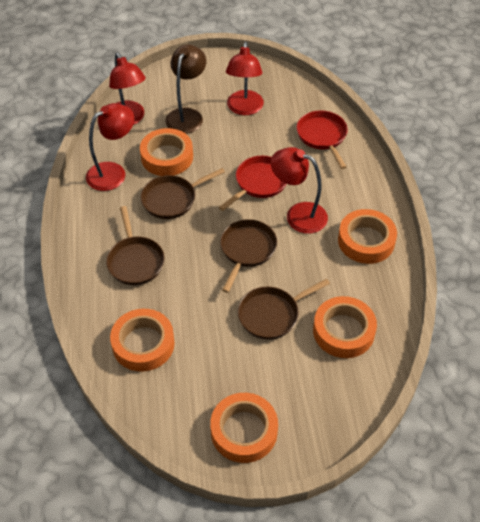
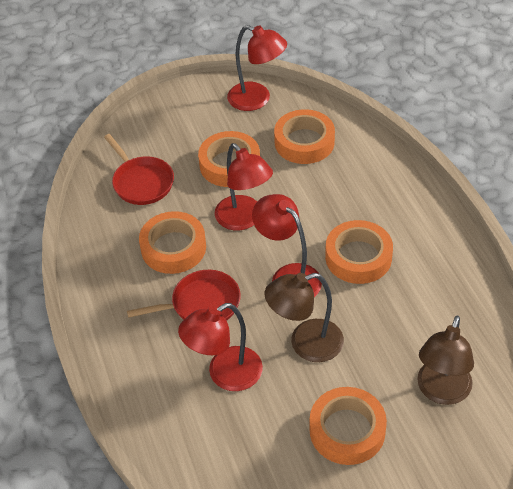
brown lamp: [166,44,206,134] = 1 -> [265,273,344,362] [417,316,474,405] = 2
brown pan: [106,206,165,285] [141,168,225,219] [220,219,277,293] [238,279,330,340] = 4 -> none = 0

